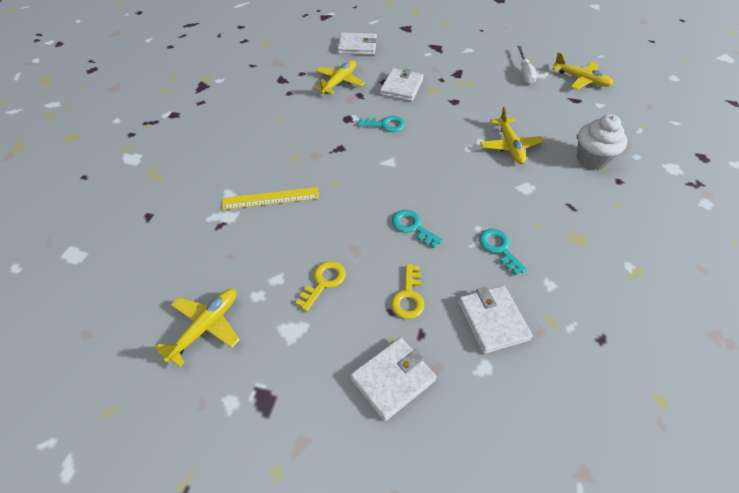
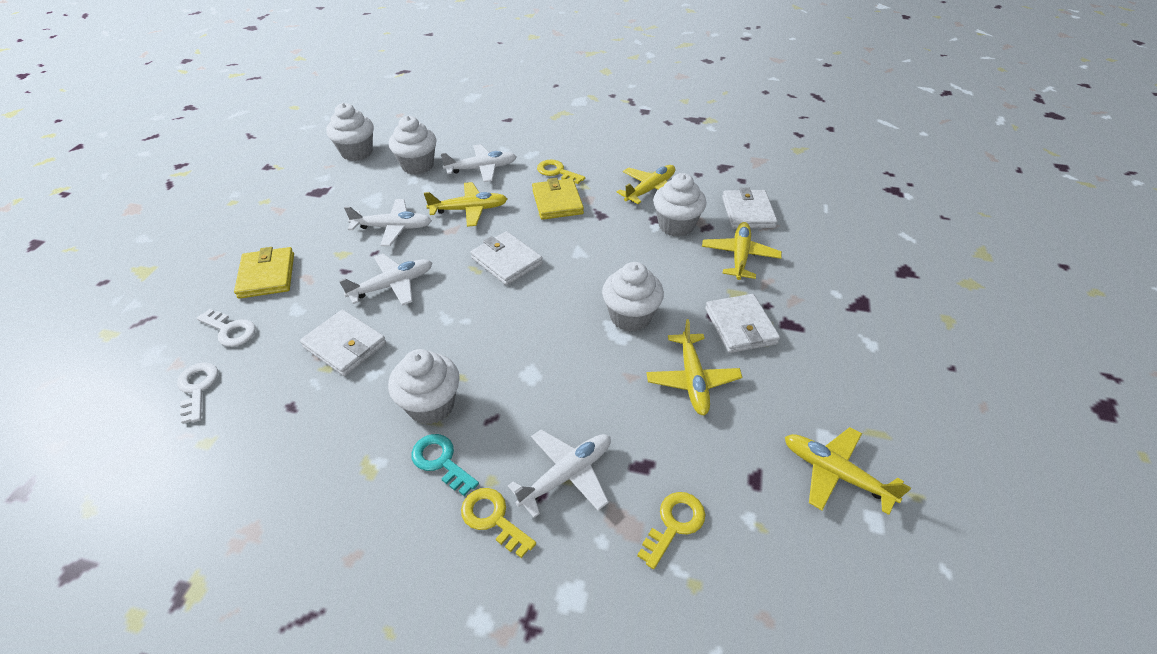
turquoise key: [358,116,405,132] [392,210,443,248] [479,229,527,275] = 3 -> [411,434,479,496] = 1
white cupcake: [577,114,627,170] = 1 -> [326,103,374,161] [388,349,460,424] [389,115,437,175] [602,262,664,332] [653,173,706,237] = 5
white key: none = 0 -> [177,362,218,424] [197,309,256,347] = 2
white plane: none = 0 -> [339,254,432,306] [344,199,432,246] [441,144,517,182] [508,429,611,518] = 4
white screwdriver: [517,46,537,84] = 1 -> none = 0
yellow key: [296,261,346,311] [391,264,424,319] = 2 -> [461,488,536,558] [537,160,585,184] [637,492,705,569] = 3
yellow plane: [155,289,240,367] [313,60,365,94] [480,106,544,164] [552,52,613,90] = 4 -> [424,182,507,227] [616,165,675,204] [647,319,742,415] [702,222,782,280] [785,427,911,515] = 5
yellow ruler: [222,187,319,210] = 1 -> none = 0
yellow wallet: none = 0 -> [234,247,294,299] [532,178,584,220] = 2

